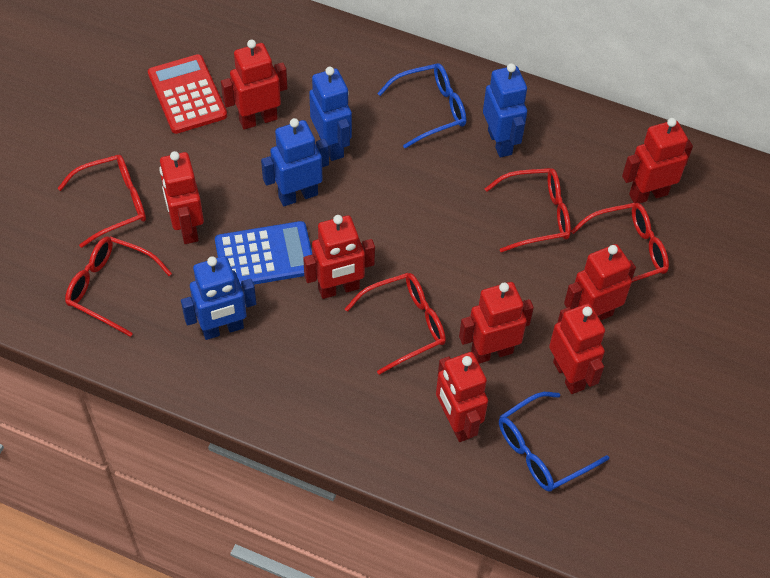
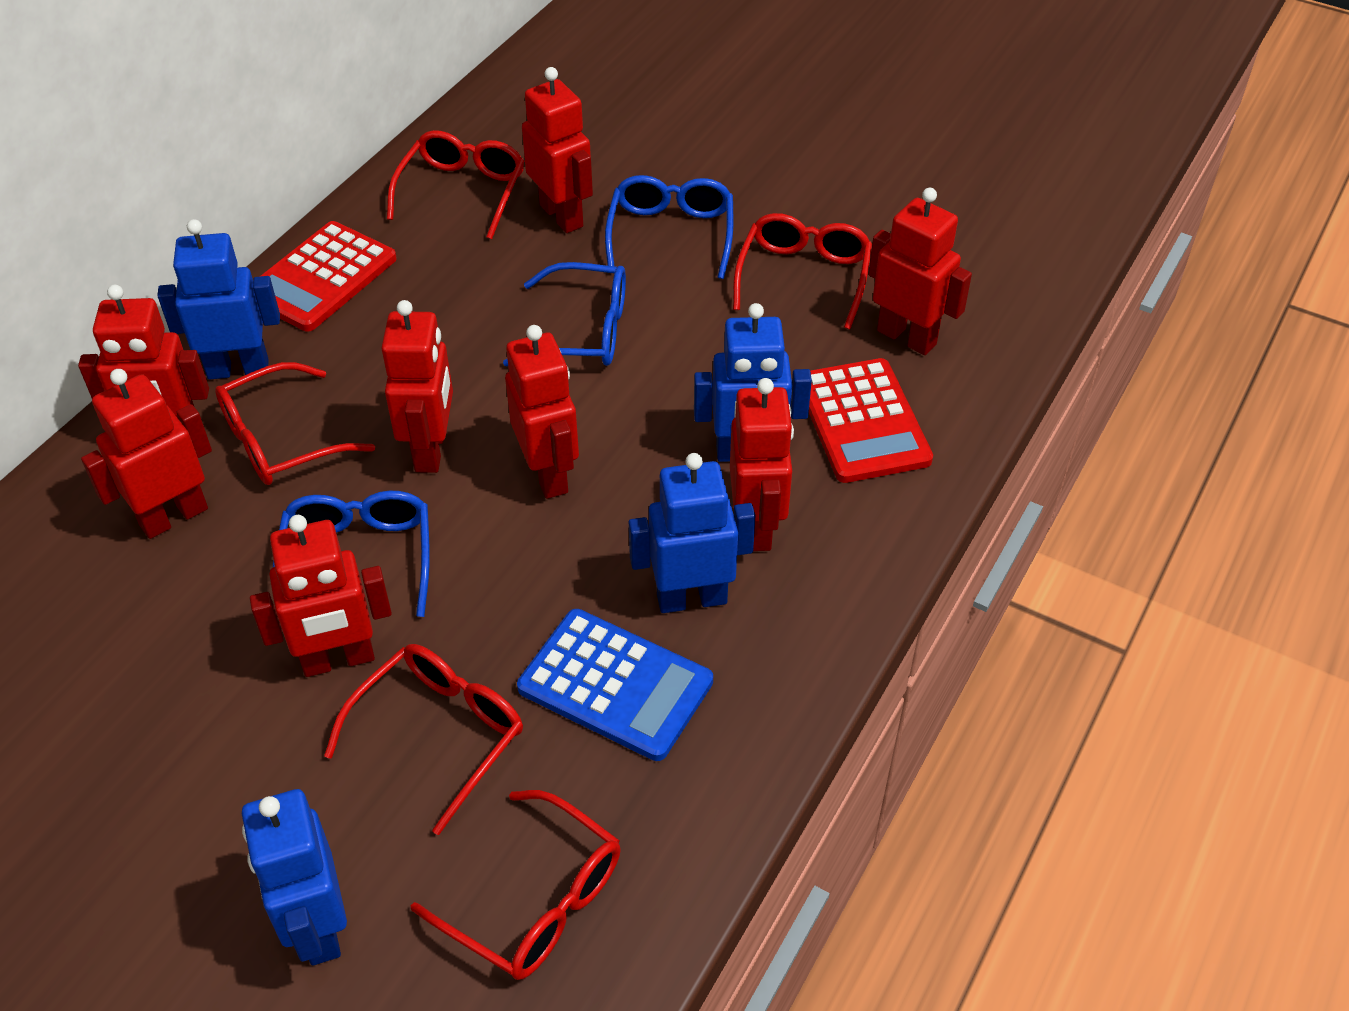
blue glasses: [377,63,466,148] [499,392,609,491] = 2 -> [273,491,430,617] [503,262,626,366] [605,175,733,279] = 3
red calculator: [148,54,227,134] = 1 -> [261,221,397,331] [809,358,933,483] = 2

